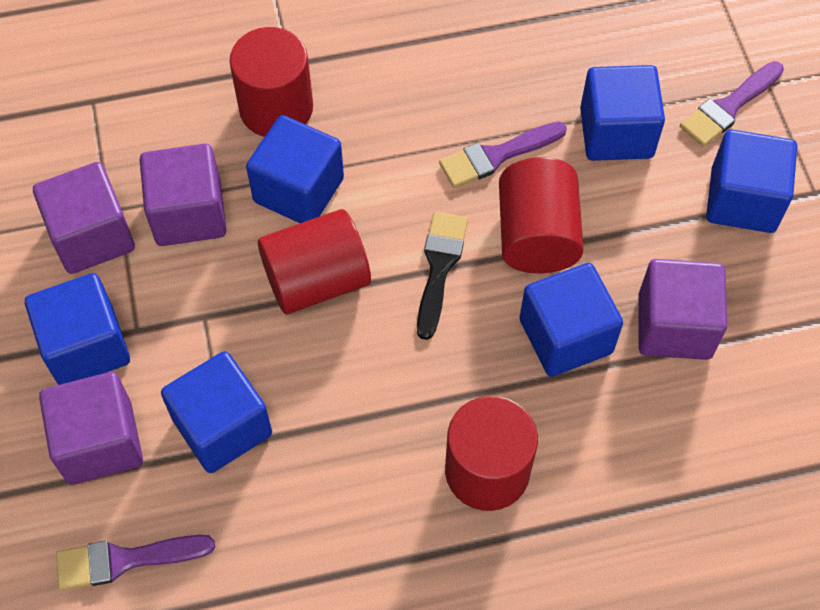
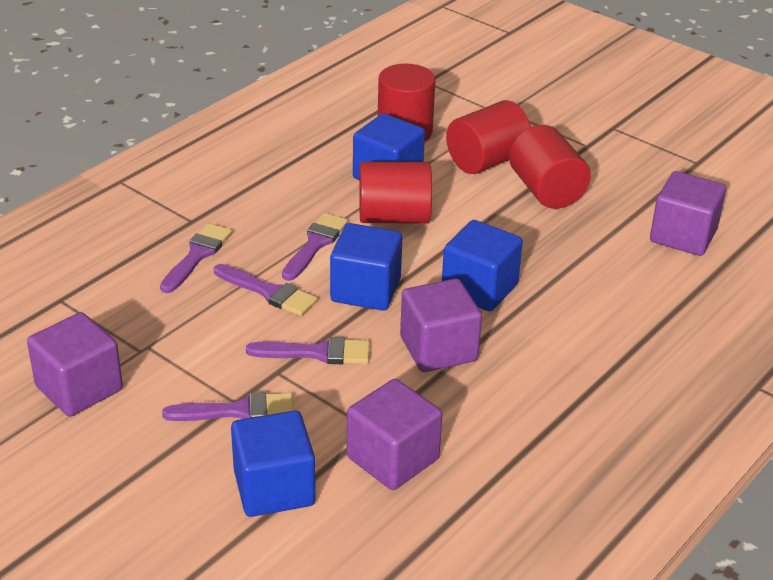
black brush: [417,212,468,340] = 1 -> none = 0
blue cube: [25,273,130,385] [161,351,272,473] [246,115,344,223] [520,263,623,377] [580,65,665,161] [706,130,797,233] = 6 -> [231,411,315,517] [330,223,402,311] [353,113,425,180] [442,220,523,311] = 4
purple brush: [56,535,215,590] [439,122,567,188] [680,61,784,147] = 3 -> [160,223,232,293] [162,392,294,421] [214,264,318,316] [246,337,370,364] [282,213,348,281] = 5

